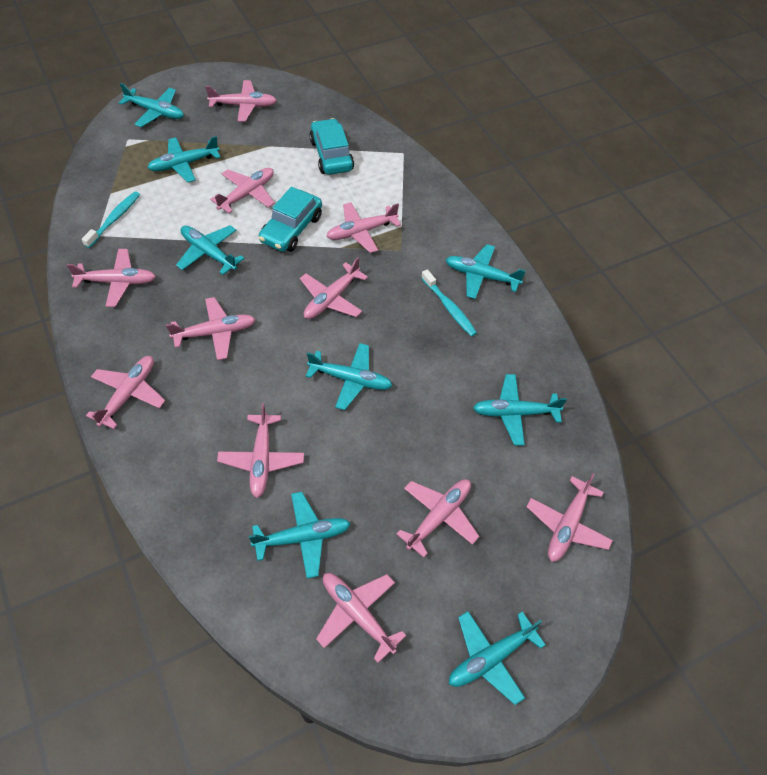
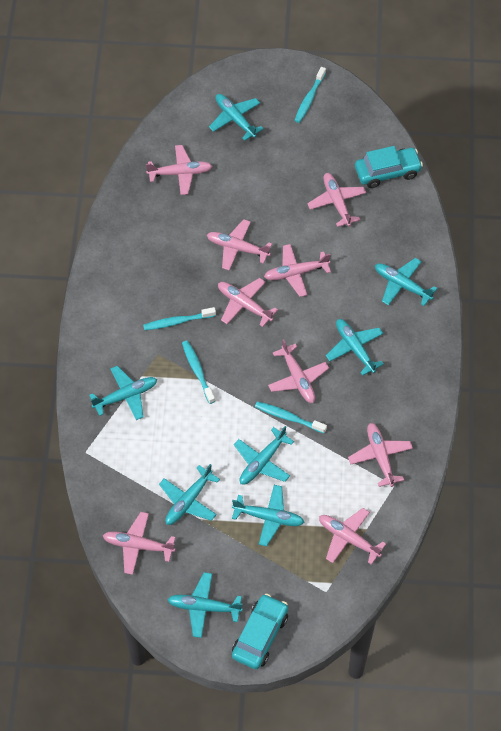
pink plane: [67,249,156,307] [86,356,165,429] [166,297,256,360] [205,80,277,122] [210,168,275,214] [217,403,304,498] [300,257,368,319] [316,573,407,663] [326,202,401,253] [396,479,480,558] [526,473,613,562] = 11 -> [103,512,176,575] [146,145,212,195] [207,219,272,270] [218,278,278,327] [264,244,331,297] [268,339,329,403] [307,173,366,227] [319,508,386,565] [348,423,413,487] = 9
turquoise toothbrush: [82,191,140,248] [421,269,477,337] = 2 -> [143,307,216,330] [182,341,215,404] [255,401,327,433] [294,67,326,123] = 4

